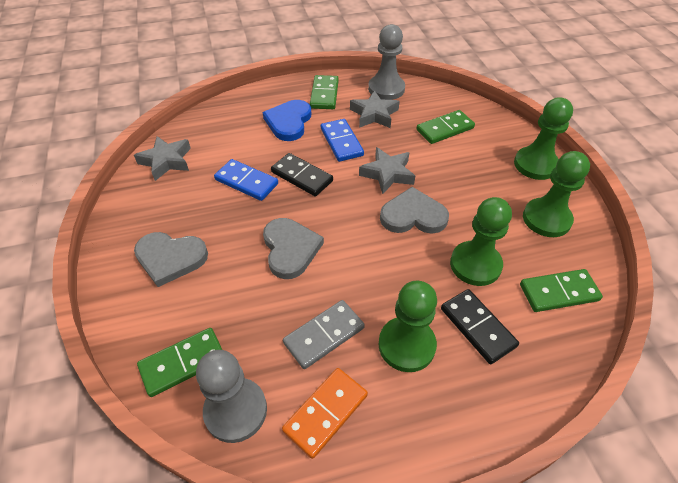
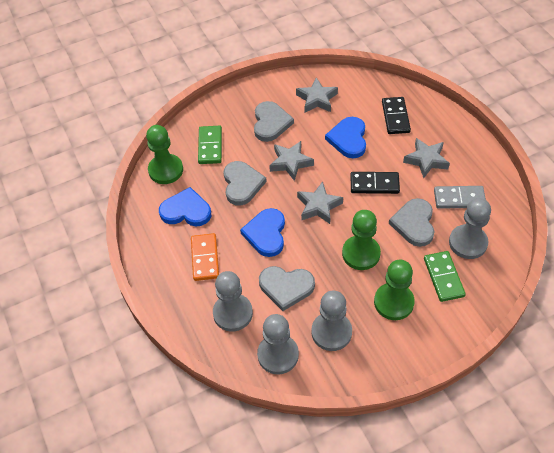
blue domino: [214,159,278,201] [321,119,364,162] = 2 -> none = 0
blue heart: [263,100,311,141] = 1 -> [159,187,211,227] [240,208,285,257] [325,117,366,158] = 3
green domino: [137,328,222,397] [310,75,339,109] [416,110,475,144] [520,269,603,312] = 4 -> [198,126,222,164] [424,251,466,302] = 2
green pawn: [379,281,437,372] [450,197,512,286] [514,97,573,180] [523,151,590,237] = 4 -> [146,125,183,184] [342,210,381,270] [374,259,415,320] = 3
grey heart: [134,232,208,287] [263,218,324,279] [380,187,449,234] = 3 -> [223,161,267,206] [254,101,294,142] [259,266,315,311] [389,198,435,247] = 4
grey pawn: [196,350,267,443] [368,24,405,100] = 2 -> [213,271,253,331] [257,314,299,374] [311,290,352,351] [449,198,491,259] = 4
grey star: [134,136,191,181] [350,90,400,128] [359,147,415,194] = 3 -> [269,141,314,181] [296,77,338,113] [297,181,343,224] [403,138,450,178] = 4

